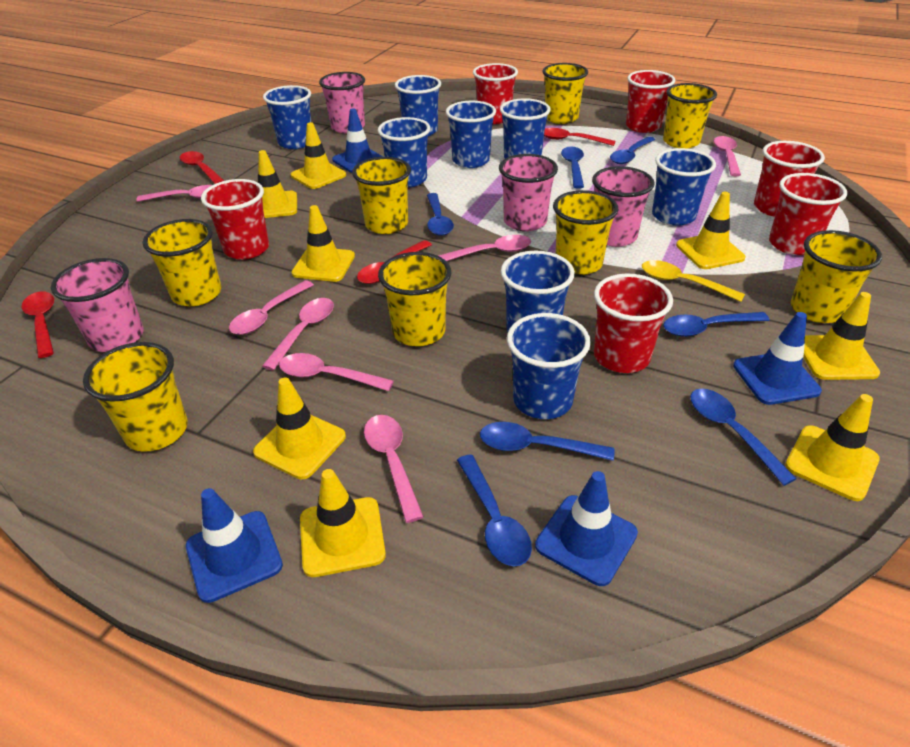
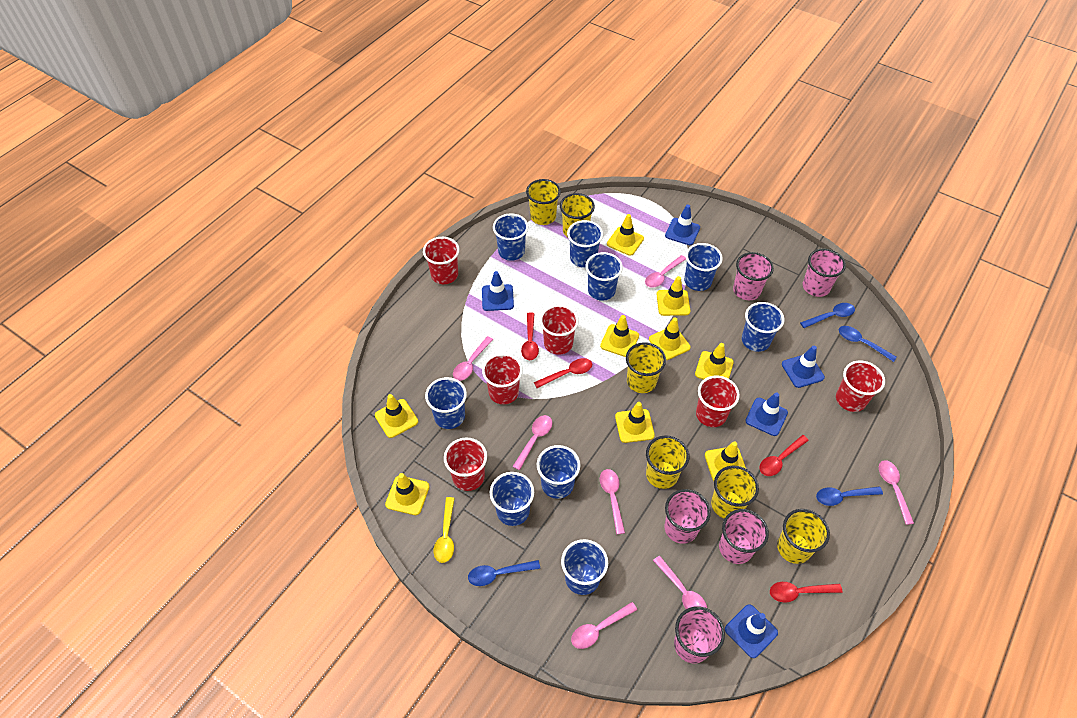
blue cup: [263,85,311,149] [378,117,431,188] [395,75,441,136] [446,101,496,168] [500,98,551,159] [501,250,575,332] [507,313,591,419] [652,148,716,226] = 8 -> [425,377,467,429] [489,472,534,526] [493,213,529,261] [537,445,581,499] [561,539,608,595] [567,220,603,268] [586,252,623,301] [684,243,723,291] [742,302,784,352] = 9
blue spoon: [427,193,454,236] [457,454,532,566] [480,422,615,461] [561,147,584,189] [610,136,655,164] [663,312,770,337] [690,389,797,486] = 7 -> [468,560,540,586] [800,303,855,328] [816,486,883,506] [839,326,897,362] = 4
blue traffic cone: [186,488,283,603] [332,108,383,173] [535,471,638,586] [733,312,822,405] = 4 -> [482,271,514,311] [665,204,700,245] [725,604,778,658] [745,392,788,436] [782,346,825,388] = 5
pink cup: [51,258,144,352] [319,72,365,133] [499,154,558,231] [592,166,655,247] = 4 -> [664,489,711,544] [674,606,725,664] [719,509,769,564] [733,252,774,300] [803,249,846,297] = 5
yellow cup: [83,342,188,452] [142,219,221,306] [352,157,411,234] [378,252,451,346] [543,63,588,124] [553,190,618,275] [663,83,717,149] [791,230,882,323] = 8 -> [526,179,561,225] [560,193,595,237] [626,342,666,393] [646,435,690,489] [711,466,759,519] [777,509,830,564] = 6
yellow traffic cone: [253,378,346,479] [258,150,297,218] [291,122,346,189] [292,205,355,282] [300,469,386,577] [676,192,745,269] [785,394,880,501] [803,292,880,380] = 8 -> [375,394,418,438] [385,473,430,515] [600,315,639,357] [607,214,644,256] [615,402,655,443] [649,317,691,360] [656,276,690,316] [695,343,734,380] [705,441,746,481] = 9

